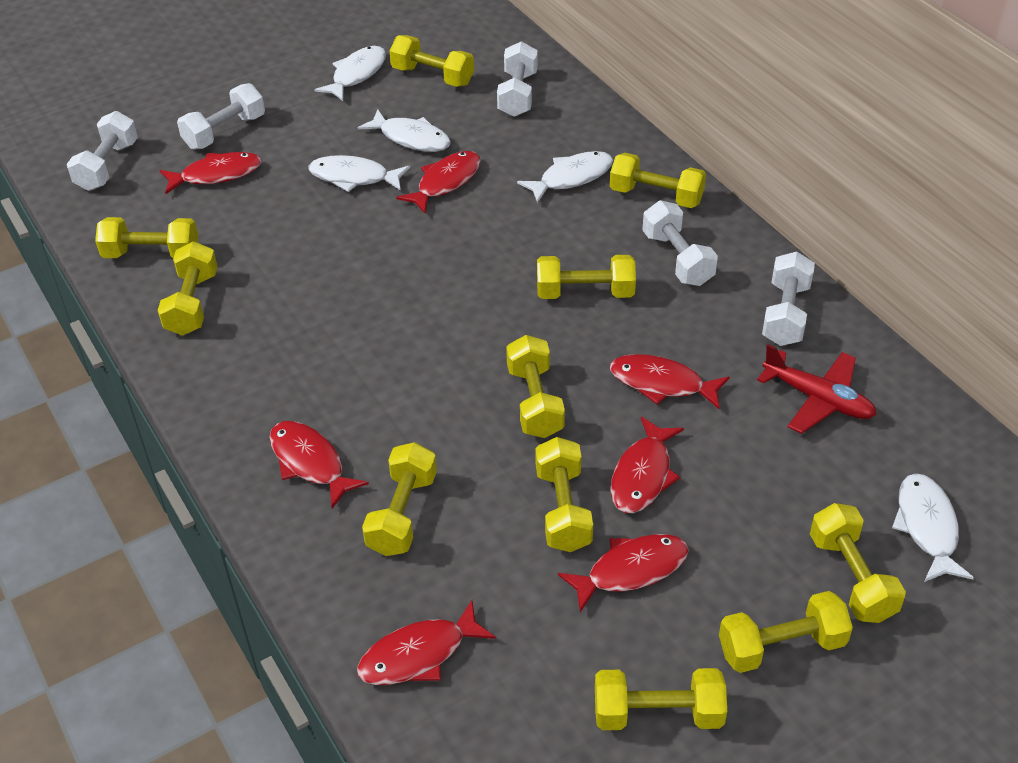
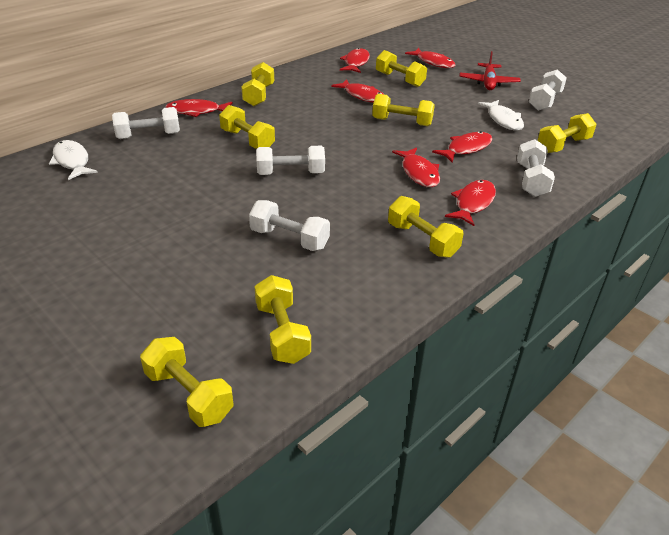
white fish: [308,155,410,192] [315,46,386,101] [358,109,451,152] [517,151,613,203] [892,473,974,582] = 5 -> [49,140,98,180] [478,100,524,131] = 2
yellow dumbbell: [95,217,198,258] [158,242,218,336] [362,442,437,556] [390,35,474,87] [506,335,565,438] [535,437,593,552] [537,255,636,299] [595,668,727,730] [610,153,706,208] [719,591,853,673] [810,503,906,623] = 11 -> [140,337,234,427] [219,105,275,149] [241,62,274,106] [254,275,311,364] [372,94,435,126] [376,50,427,87] [388,196,464,258] [538,113,597,153] = 8

